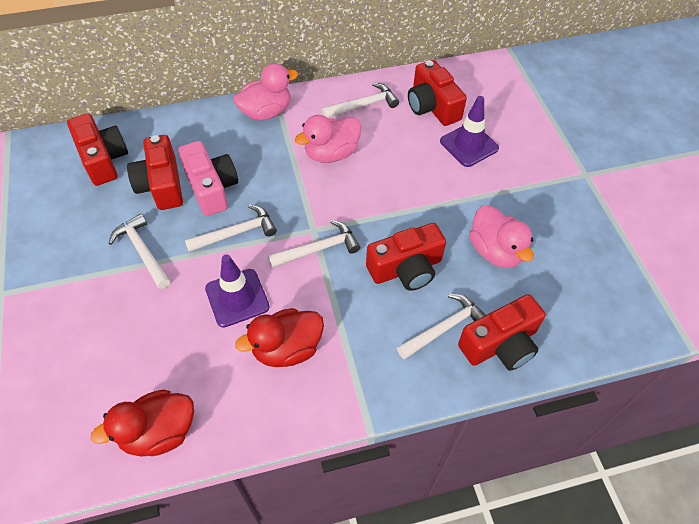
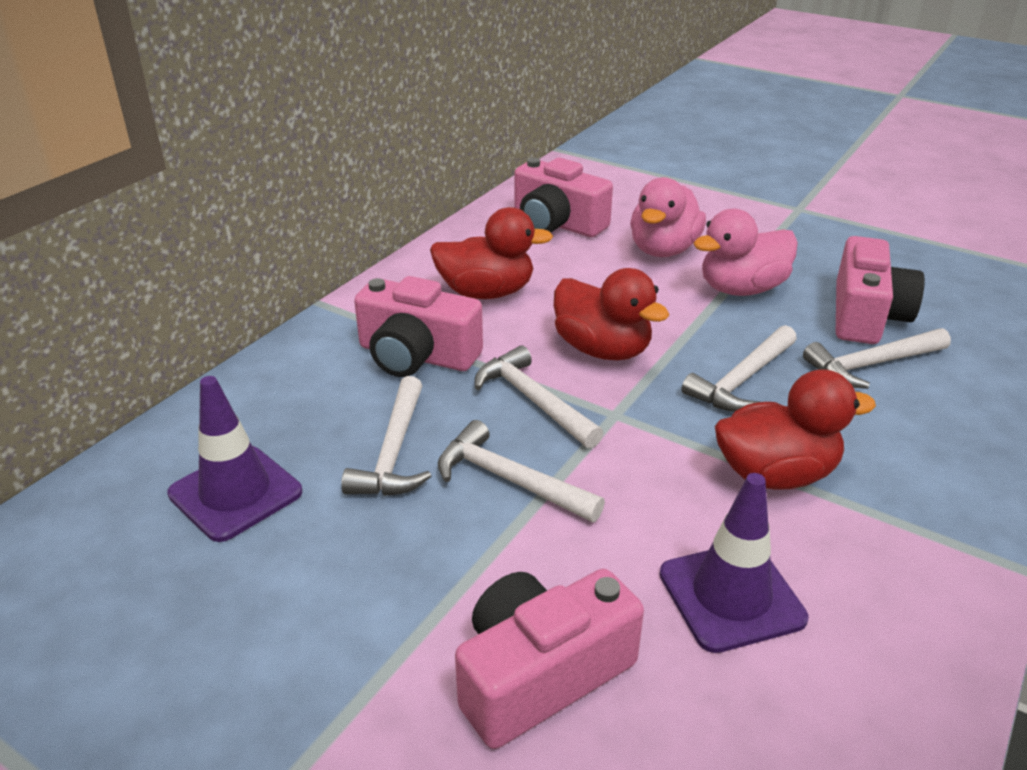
pink camera: [178,141,238,216] = 1 -> [354,276,483,377] [455,569,644,749] [514,158,613,237] [836,236,925,344] = 4
pink duck: [233,63,298,121] [295,115,362,163] [469,205,534,268] = 3 -> [630,177,706,257] [693,209,798,296] = 2
red camera: [67,113,128,186] [127,135,183,210] [366,223,446,291] [408,60,467,126] [458,294,546,371] = 5 -> none = 0
red duck: [90,390,194,457] [235,308,324,367] = 2 -> [430,207,553,299] [554,268,670,360] [715,369,876,490] = 3

